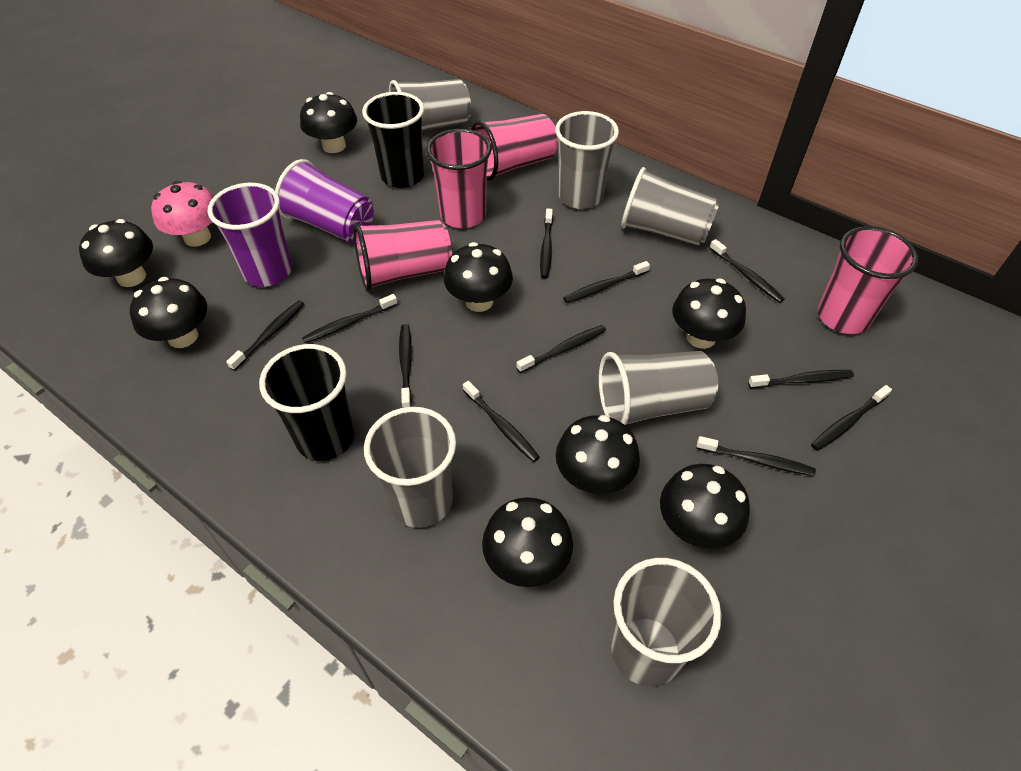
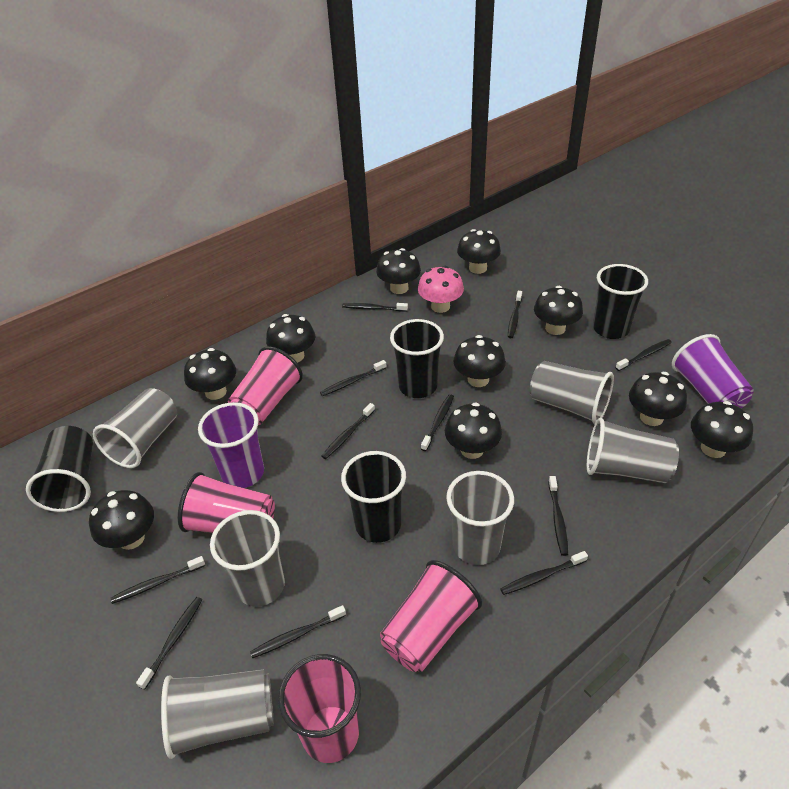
black cup: [259,344,355,461] [362,92,424,188] = 2 -> [26,426,93,512] [341,451,406,543] [390,319,444,398] [593,264,648,339] = 4
black mushroom: [79,219,153,287] [130,277,207,348] [300,92,357,153] [444,242,513,312] [482,497,573,587] [556,415,640,494] [660,464,750,549] [672,278,746,349] = 8 -> [89,490,154,550] [184,348,236,400] [266,314,315,363] [376,248,421,294] [445,402,502,459] [453,335,506,387] [457,229,501,274] [534,286,583,335] [629,372,687,426] [691,401,753,458] = 10

